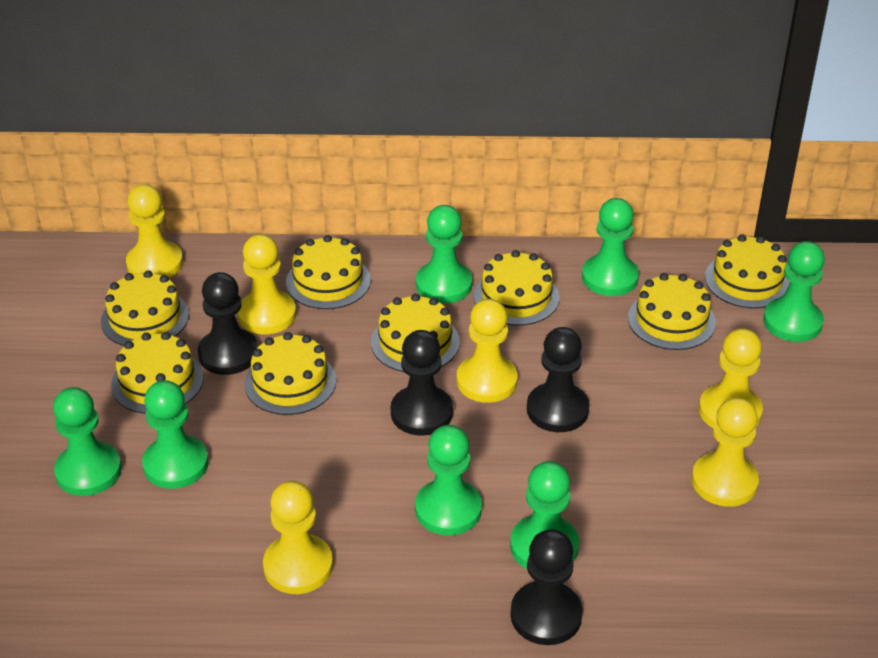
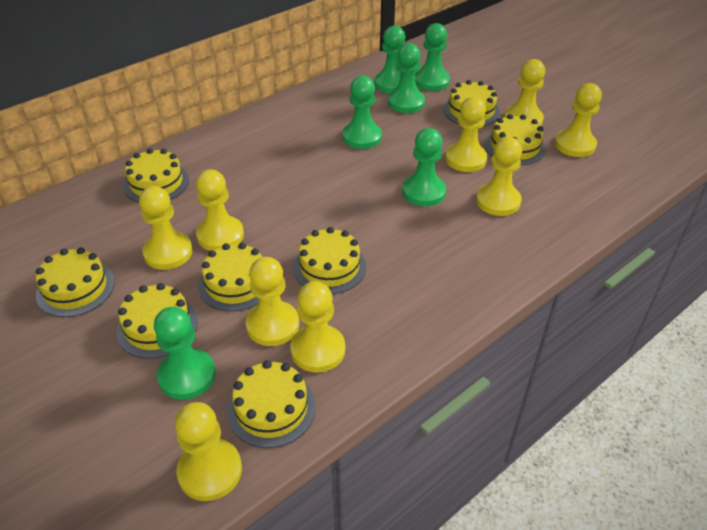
black pawn: [198,272,258,375] [391,330,453,436] [510,529,583,645] [527,327,590,432] = 4 -> none = 0
green pawn: [53,387,122,496] [142,380,208,489] [415,425,482,536] [416,205,472,303] [510,461,579,569] [582,198,639,296] [763,241,825,342] = 7 -> [154,307,216,400] [342,76,382,149] [375,26,405,93] [388,43,425,113] [402,128,446,206] [415,23,450,91] = 6
yellow pawn: [126,184,183,278] [238,234,296,334] [263,481,333,594] [457,299,518,403] [692,397,759,507] [699,328,763,428] = 6 -> [139,186,193,270] [175,402,242,501] [196,169,244,251] [245,257,299,346] [290,281,345,373] [445,97,487,172] [476,137,522,216] [504,59,545,125] [555,83,602,157] = 9

